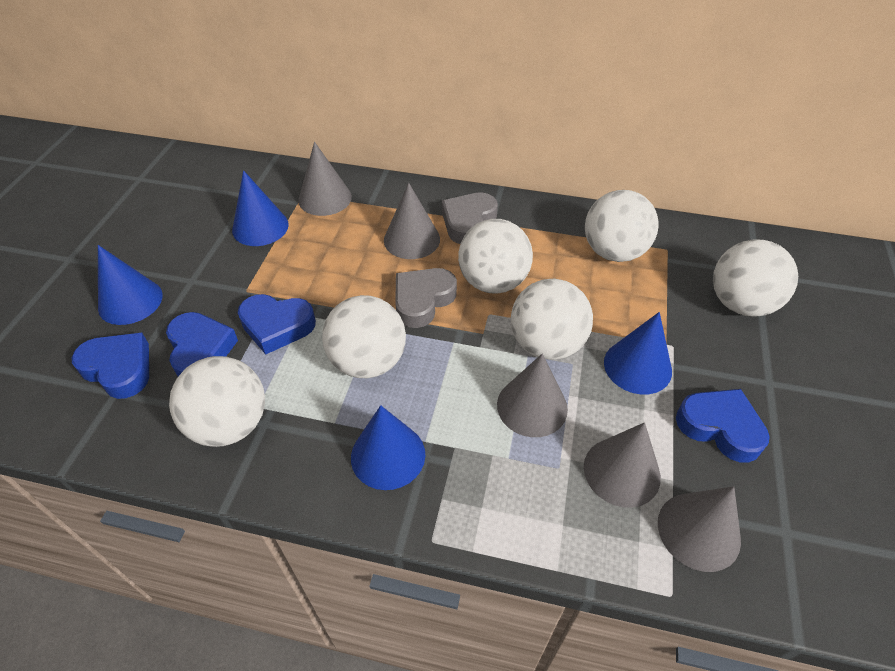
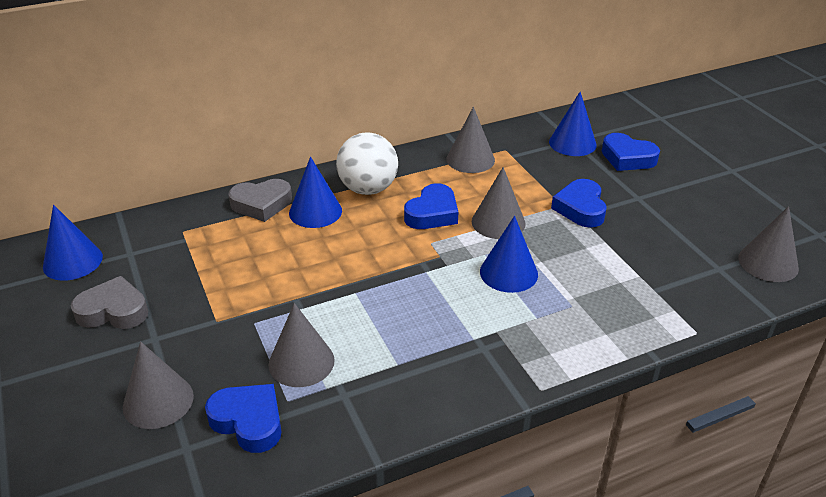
white ball: [169,356,265,447] [322,295,406,378] [458,219,533,294] [511,278,593,360] [585,190,659,262] [713,239,798,317] = 6 -> [336,133,398,195] = 1

